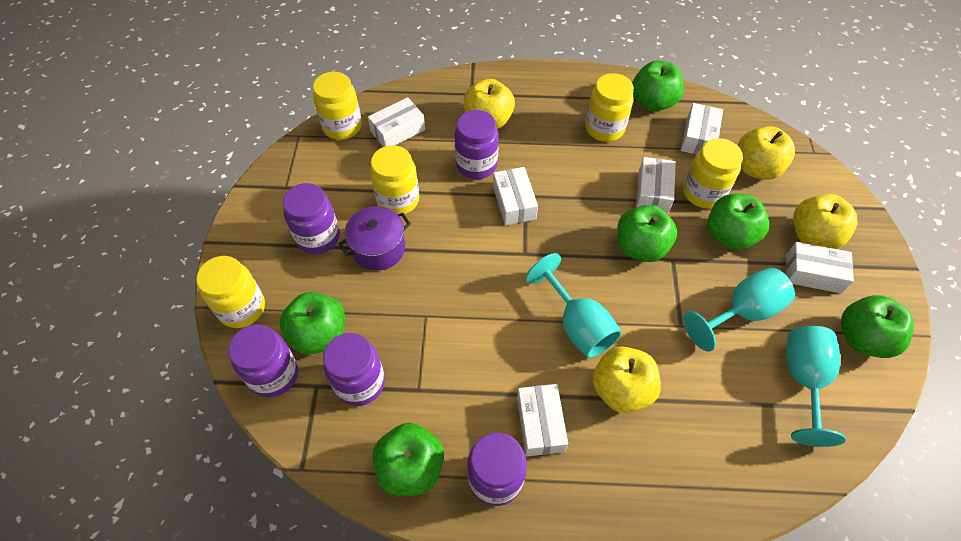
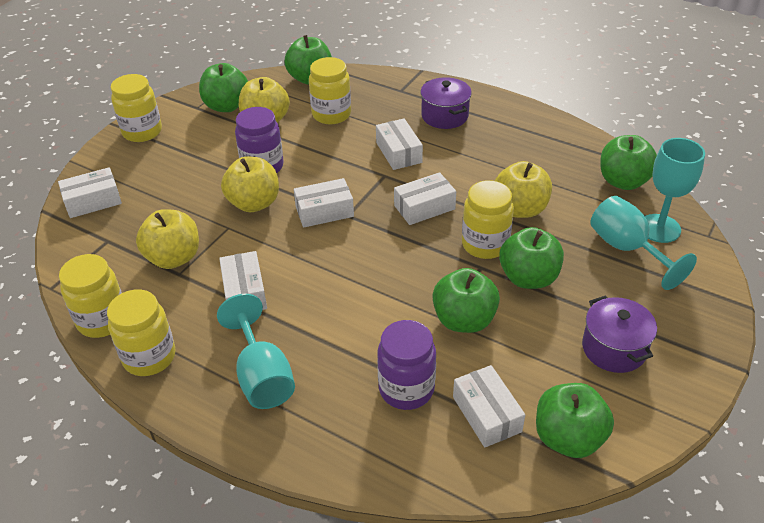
purple jar: [228,324,298,398] [282,183,340,254] [323,333,385,406] [454,110,499,179] [467,432,527,506] = 5 -> [235,107,284,173] [377,320,436,410] = 2
purple pot: [338,206,411,271] = 1 -> [420,77,472,129] [582,296,657,373] = 2

